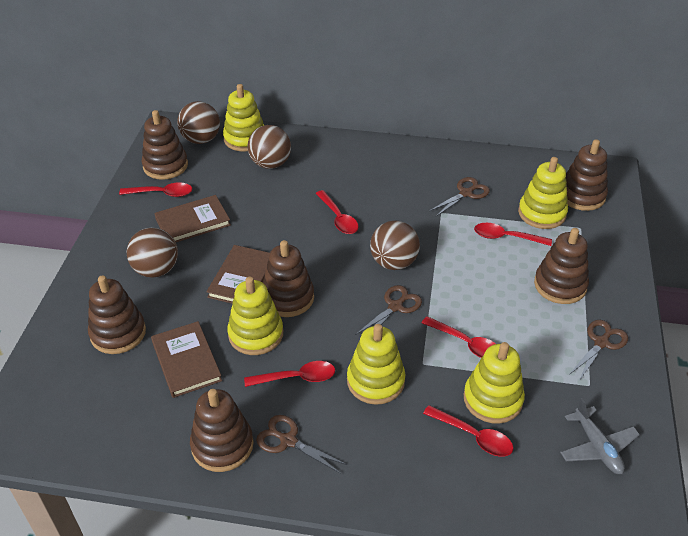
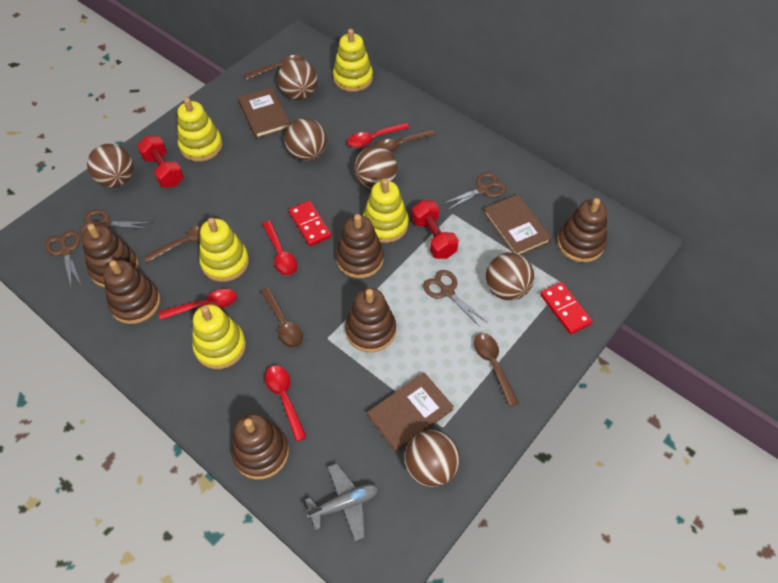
brown ball: [127,228,178,278] [177,101,220,144] [248,125,291,169] [370,221,420,270] = 4 -> [87,144,133,188] [277,58,317,100] [284,118,327,161] [354,146,397,189] [404,430,460,487] [486,253,534,301] = 6
brown spoon: none = 0 -> [144,224,203,263] [245,55,304,80] [261,287,303,348] [374,129,435,153] [474,333,519,407] = 5
red domino: none = 0 -> [289,201,331,246] [540,282,592,334] = 2
red dumbbell: none = 0 -> [137,136,184,187] [412,200,459,259] = 2
red spoon: [119,182,192,197] [244,361,335,387] [316,190,359,234] [422,316,496,358] [423,405,514,457] [474,223,552,246] = 6 -> [159,289,237,320] [262,221,297,276] [265,365,306,441] [347,123,409,148] = 4

